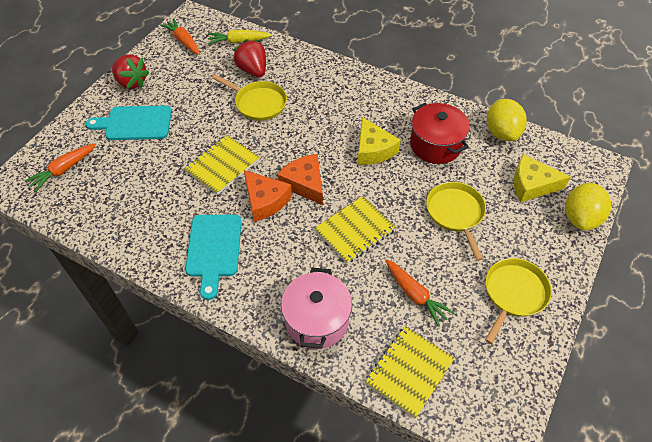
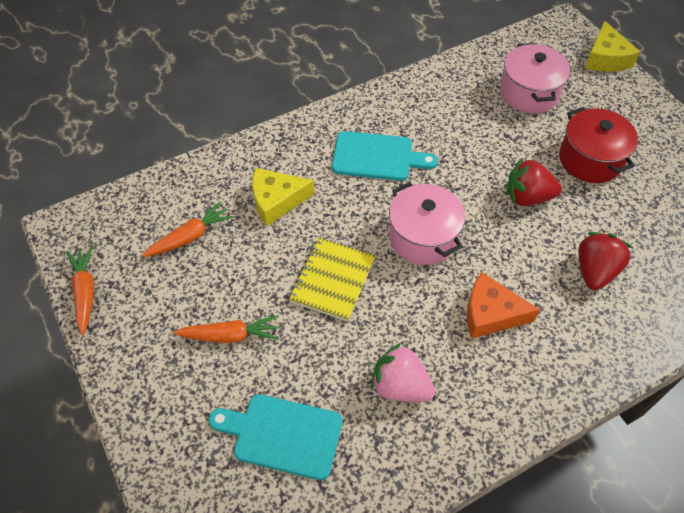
orange cheese: [244,170,292,222] [277,154,323,205] = 2 -> [467,272,540,339] = 1
pink pot: [281,268,352,349] = 1 -> [389,182,465,265] [500,43,570,113] = 2
pink strawberry: none = 0 -> [371,343,435,402] = 1
yellow carrot: [208,29,272,45] = 1 -> none = 0
yellow lemon: [487,99,527,141] [565,183,611,230] = 2 -> none = 0
yellow notebook: [184,135,259,195] [315,196,396,264] [365,326,455,418] = 3 -> [289,237,376,322] = 1
yellow pan: [212,74,287,121] [426,182,486,261] [485,258,552,344] = 3 -> none = 0

